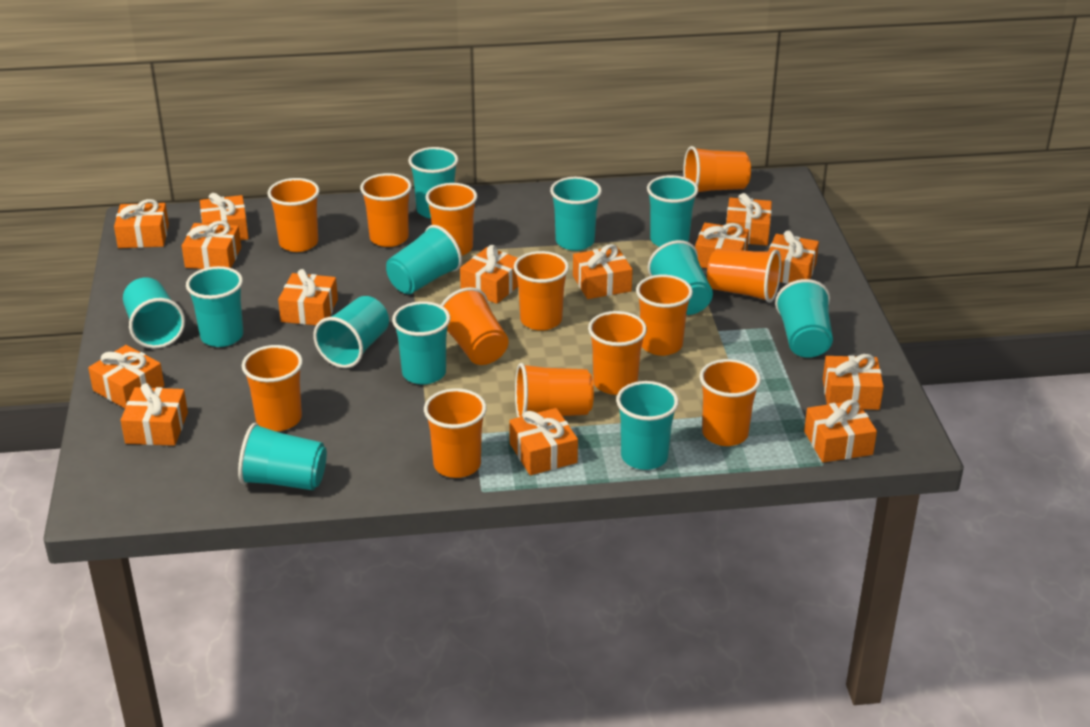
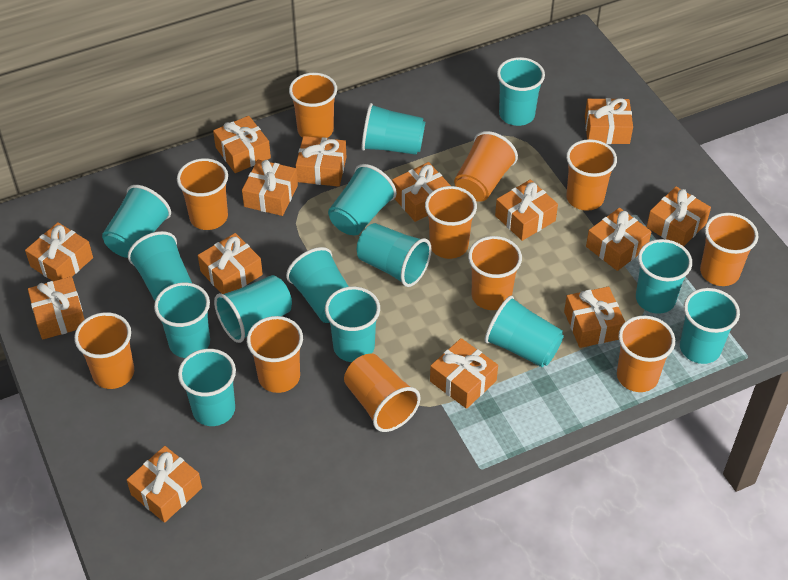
orange cup: [242,345,303,431] [267,178,320,252] [360,173,412,247] [424,388,487,478] [426,183,478,256] [441,287,509,365] [514,251,569,331] [515,363,594,417] [588,311,647,395] [636,275,693,356] [683,146,751,192] [699,359,761,446] [707,248,781,303] = 13 -> [74,312,134,389] [177,158,228,230] [247,316,303,393] [289,73,337,138] [344,353,421,432] [425,186,477,259] [454,131,518,202] [468,236,522,310] [566,139,617,211] [617,316,675,392] [700,213,758,286] = 11
turquoise cup: [123,278,185,349] [186,266,243,347] [238,423,327,490] [313,296,389,368] [386,225,462,294] [392,301,450,385] [408,147,459,219] [550,177,602,251] [616,381,679,470] [647,175,698,247] [648,240,713,315] [775,279,833,358] = 12 -> [102,185,171,258] [128,231,192,301] [154,283,210,358] [178,349,236,426] [214,275,292,343] [286,247,349,323] [325,286,380,362] [328,164,397,235] [357,223,432,287] [361,103,425,155] [485,296,564,367] [497,57,545,126] [636,239,692,314] [680,288,740,364] = 14

